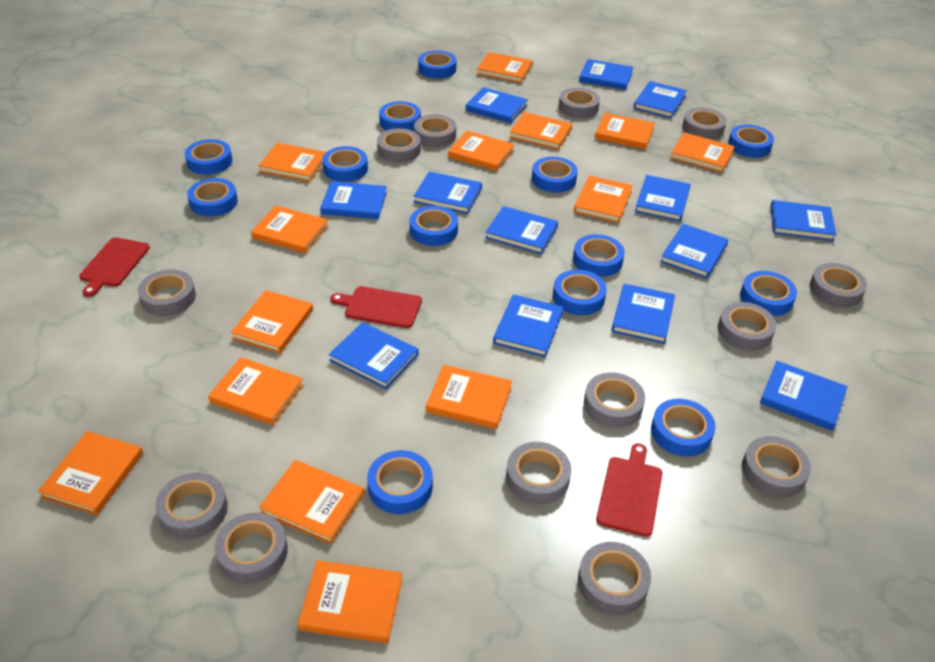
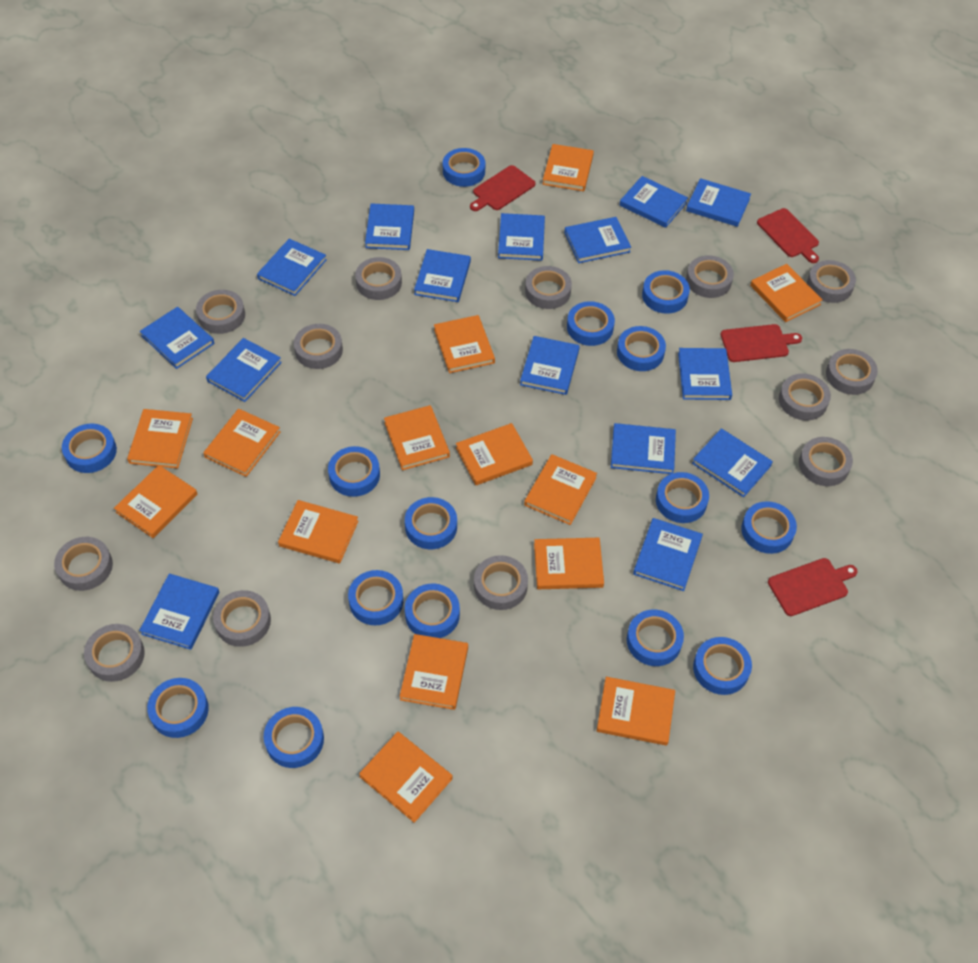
blue book: [320,181,387,219] [329,322,419,389] [414,172,482,214] [466,87,528,123] [485,206,558,254] [493,294,564,357] [579,59,633,90] [611,284,675,344] [633,81,687,118] [635,175,691,221] [660,224,728,278] [760,361,848,431] [770,200,836,241] = 13 -> [139,573,219,650] [140,307,214,369] [206,338,282,402] [257,239,327,296] [365,204,414,250] [414,249,471,302] [498,213,545,261] [520,336,580,395] [564,217,631,263] [611,423,676,474] [620,176,688,228] [633,518,703,591] [678,348,732,400] [686,178,751,227] [692,428,773,497] = 15
blue tape: [185,139,232,175] [187,178,238,216] [322,146,368,182] [367,450,433,514] [379,101,421,131] [410,206,458,246] [418,50,457,79] [532,157,578,193] [553,270,607,315] [573,234,625,277] [651,399,716,456] [728,125,774,158] [740,271,797,316] = 13 -> [62,423,117,473] [147,678,209,738] [264,707,324,768] [328,446,380,497] [348,570,403,625] [405,497,457,549] [405,583,460,638] [443,148,485,187] [567,301,615,346] [617,326,666,371] [627,610,684,666] [642,270,690,314] [656,472,709,523] [693,637,752,695] [741,501,797,554] = 15
red cutting board: [79,237,150,297] [330,286,422,328] [596,443,663,537] = 3 -> [470,165,535,211] [721,324,802,362] [757,208,819,263] [768,558,858,616] = 4

